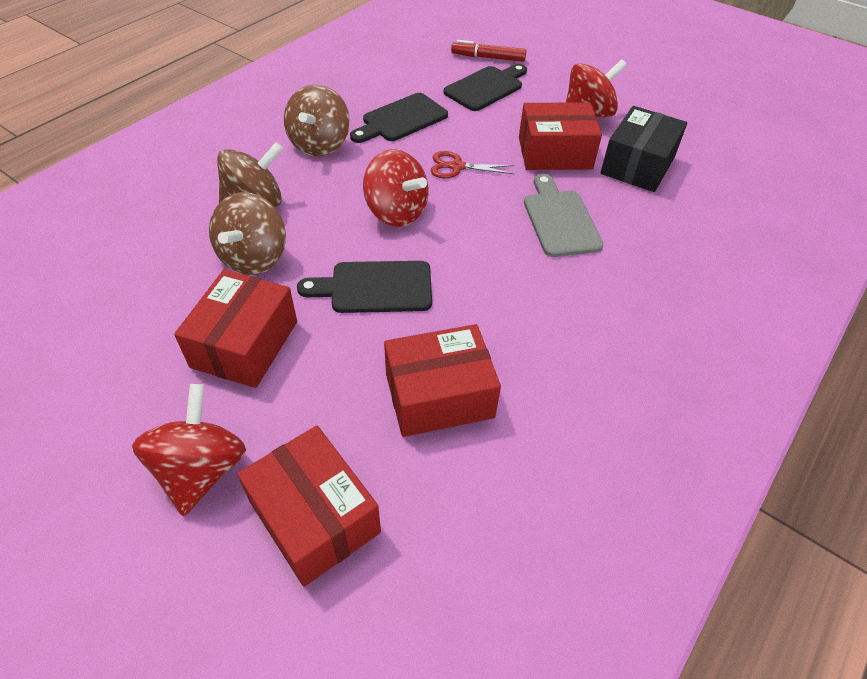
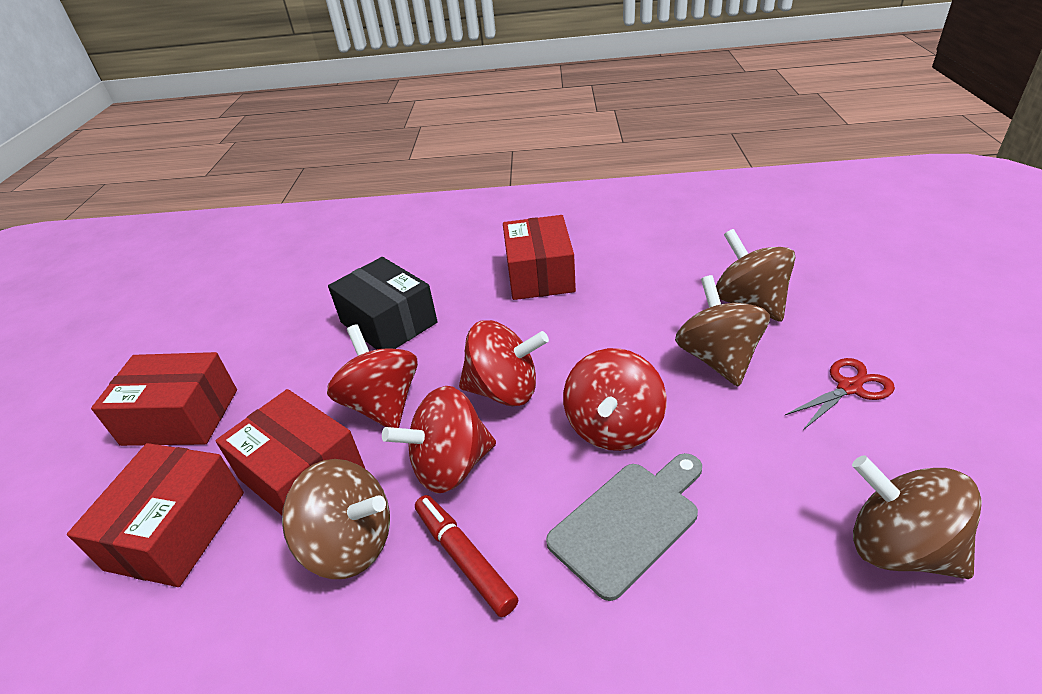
black cutting board: [297,261,432,313] [350,93,448,143] [443,64,527,111] = 3 -> none = 0
brown spinning top: [209,192,286,275] [217,142,283,207] [284,85,350,156] = 3 -> [282,459,390,579] [675,275,770,387] [716,229,796,322] [852,455,982,579] = 4
red spinning top: [132,384,246,516] [363,149,429,227] [566,59,627,117] = 3 -> [327,325,418,428] [382,386,496,493] [459,320,549,406] [563,348,666,451] = 4

